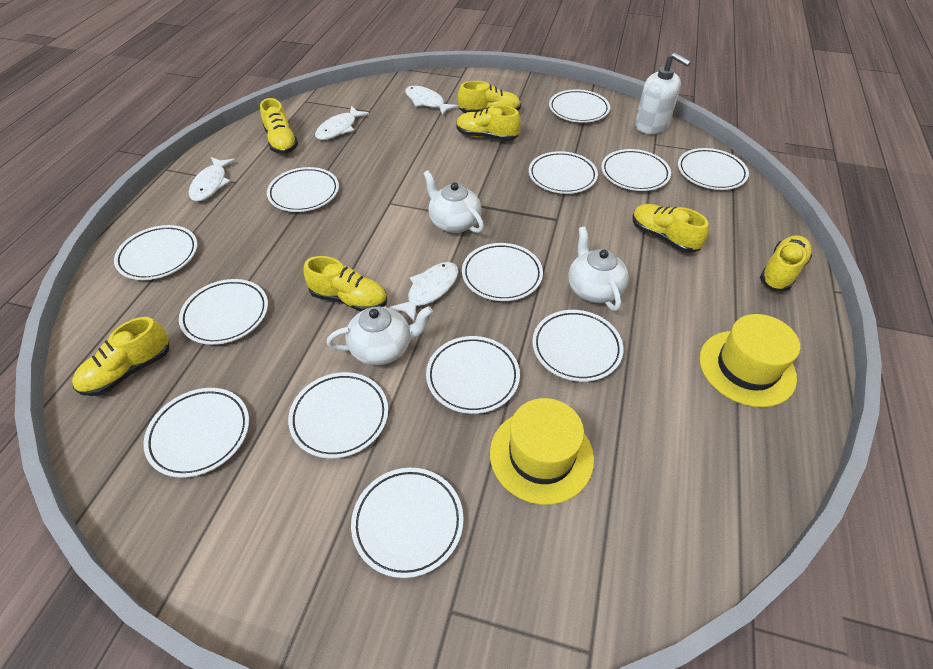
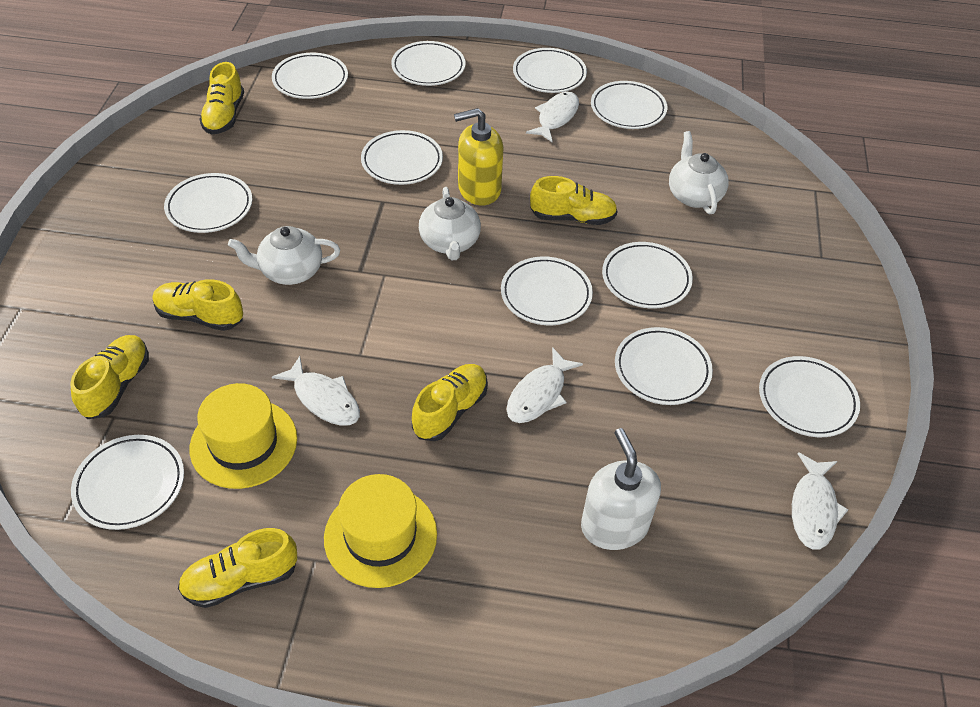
white plate: [114,225,198,280] [143,388,249,478] [179,279,268,345] [267,167,339,212] [288,372,388,459] [351,468,464,578] [426,336,520,414] [462,243,543,301] [529,151,598,194] [532,310,623,382] [549,89,610,123] [601,149,671,191] [678,148,749,190] = 13 -> [71,435,184,530] [164,173,252,233] [272,53,348,99] [361,130,443,185] [391,41,466,86] [501,257,593,325] [513,48,587,93] [591,81,667,129] [602,242,693,309] [615,327,713,405] [759,356,860,437] = 11
yellow shoe: [72,317,169,396] [260,98,298,154] [303,256,387,311] [456,105,521,141] [458,81,521,113] [632,204,709,253] [760,235,812,291] = 7 -> [70,335,149,419] [153,279,243,331] [178,528,297,608] [199,62,244,134] [412,364,488,441] [530,176,618,225] = 6
yellow soap dispenser: none = 0 -> [454,108,503,206] = 1

